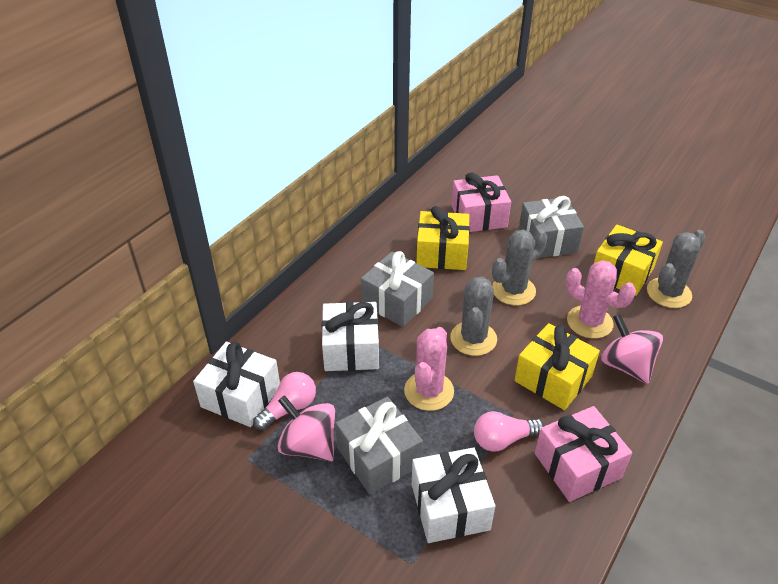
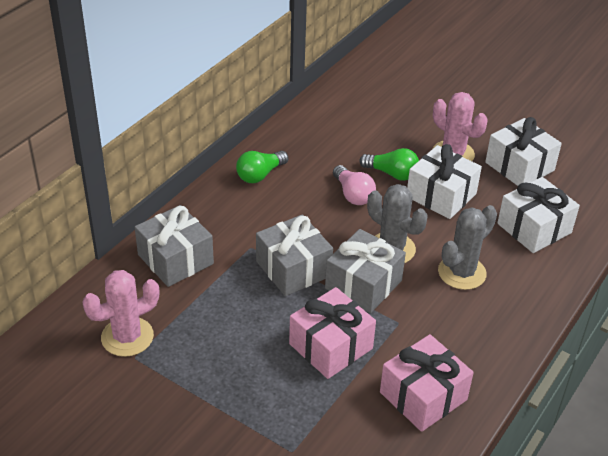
green light bulb: none = 0 -> [236,151,288,183] [359,148,419,181] = 2
grey cactus: [450,277,497,356] [492,230,547,305] [647,230,706,308] = 3 -> [367,184,427,263] [438,205,497,290] = 2
pink light bulb: [253,372,316,431] [474,411,544,452] = 2 -> [333,165,376,205] = 1
pink spinning top: [278,395,335,462] [601,314,663,384] = 2 -> none = 0
yellow gift: [416,206,470,270] [514,323,600,410] [594,224,663,296] = 3 -> none = 0

